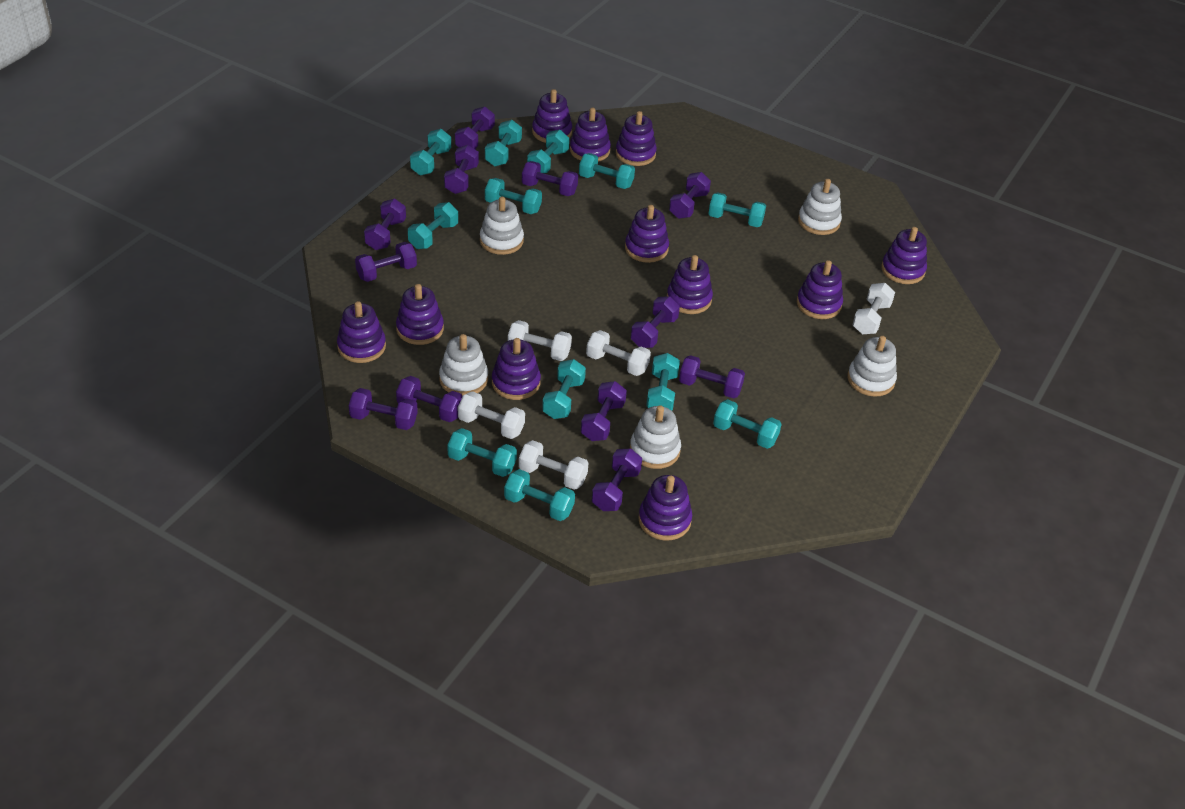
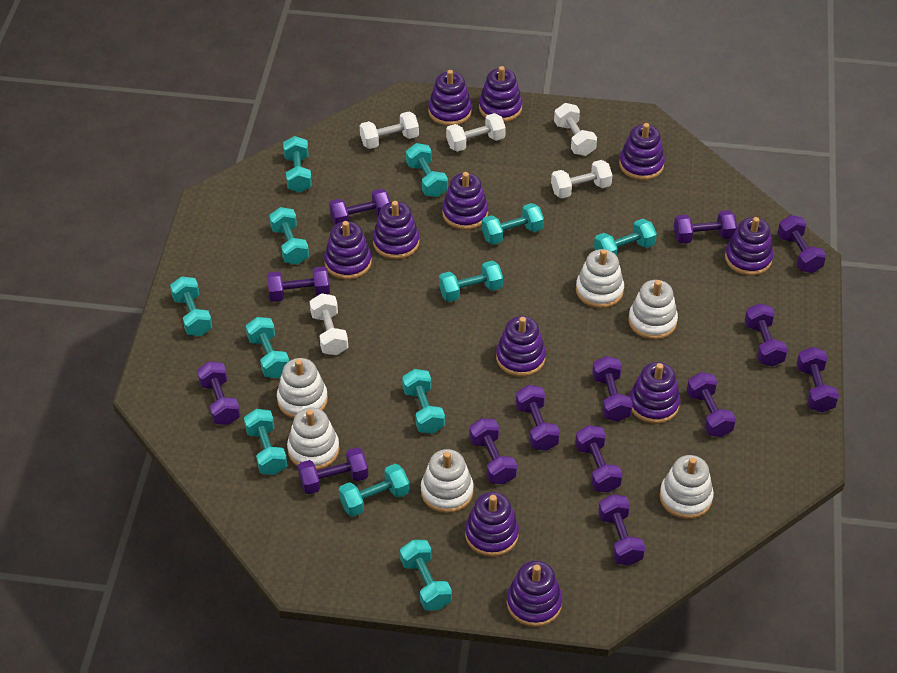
purple dumbbell: [349,388,418,430] [355,242,417,282] [364,199,406,250] [396,376,463,422] [444,145,479,194] [455,107,495,149] [522,161,578,196] [581,381,627,441] [592,448,642,511] [631,296,680,348] [669,172,711,219] [679,355,745,398] = 12 -> [197,361,241,425] [267,266,330,302] [298,447,368,494] [329,189,390,225] [469,418,517,484] [516,385,560,451] [575,425,623,493] [592,356,633,422] [598,494,645,565] [674,210,737,244] [686,372,736,437] [745,303,788,367] [777,215,826,273] [797,347,839,413] = 14
white stacking toy: [439,334,488,396] [480,197,524,255] [630,405,681,469] [798,179,842,235] [848,336,897,396] = 5 -> [277,358,328,419] [287,408,339,470] [421,449,474,513] [576,249,624,308] [629,280,678,340] [660,455,714,519] = 6

